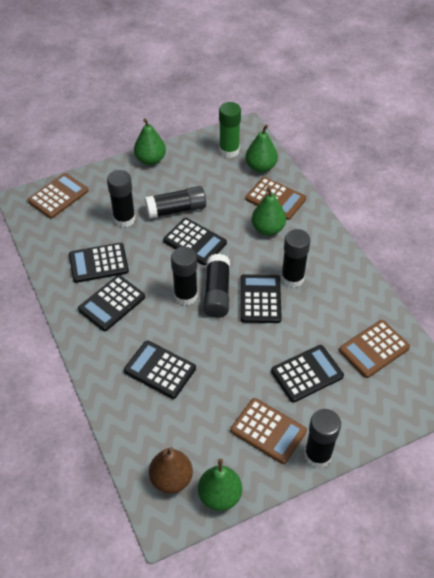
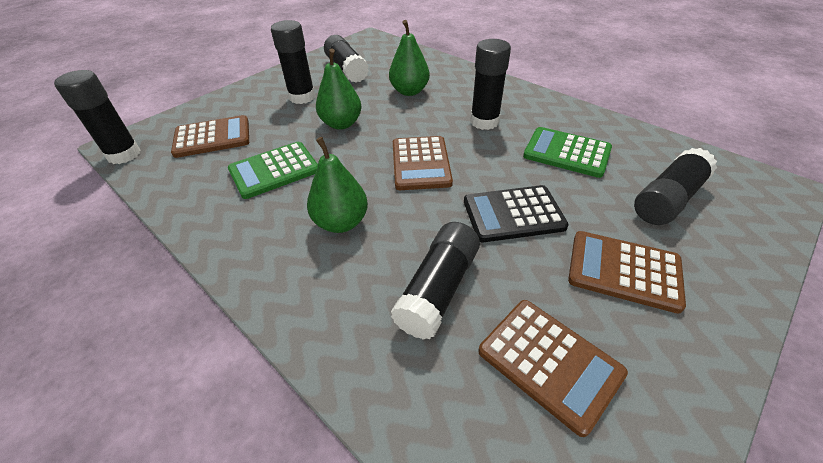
black calculator: [69,243,129,283] [78,275,145,331] [124,341,196,399] [163,218,227,266] [240,274,282,323] [271,345,344,403] = 6 -> [464,185,569,242] = 1
brown pear: [149,447,193,494] = 1 -> none = 0
green calculator: none = 0 -> [228,142,318,199] [523,127,612,178] = 2
green glue stick: [219,102,241,158] = 1 -> none = 0
green pear: [134,118,166,165] [198,459,242,511] [246,124,278,173] [252,187,286,236] = 4 -> [307,137,368,233] [316,49,362,129] [389,20,430,96] = 3

